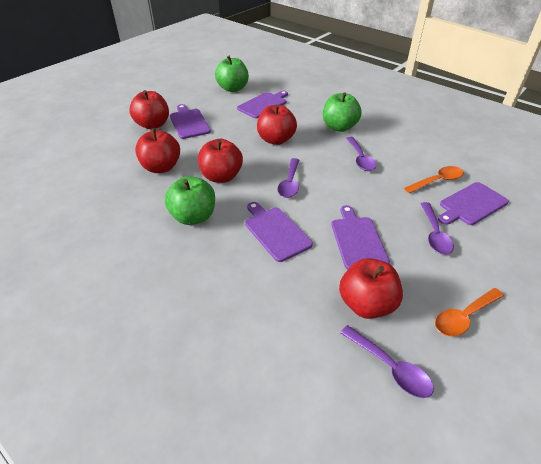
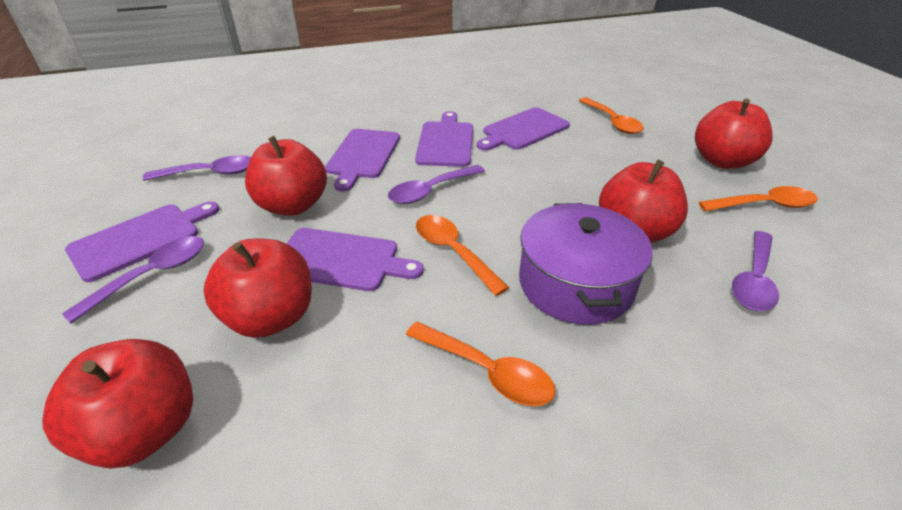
green apple: [165,176,215,225] [215,56,249,92] [323,92,362,132] = 3 -> none = 0
orange spoon: [404,166,464,193] [435,288,504,336] = 2 -> [406,321,555,406] [416,215,509,296] [578,97,644,134] [699,186,818,211] = 4
purple pot: none = 0 -> [519,203,653,325] = 1

